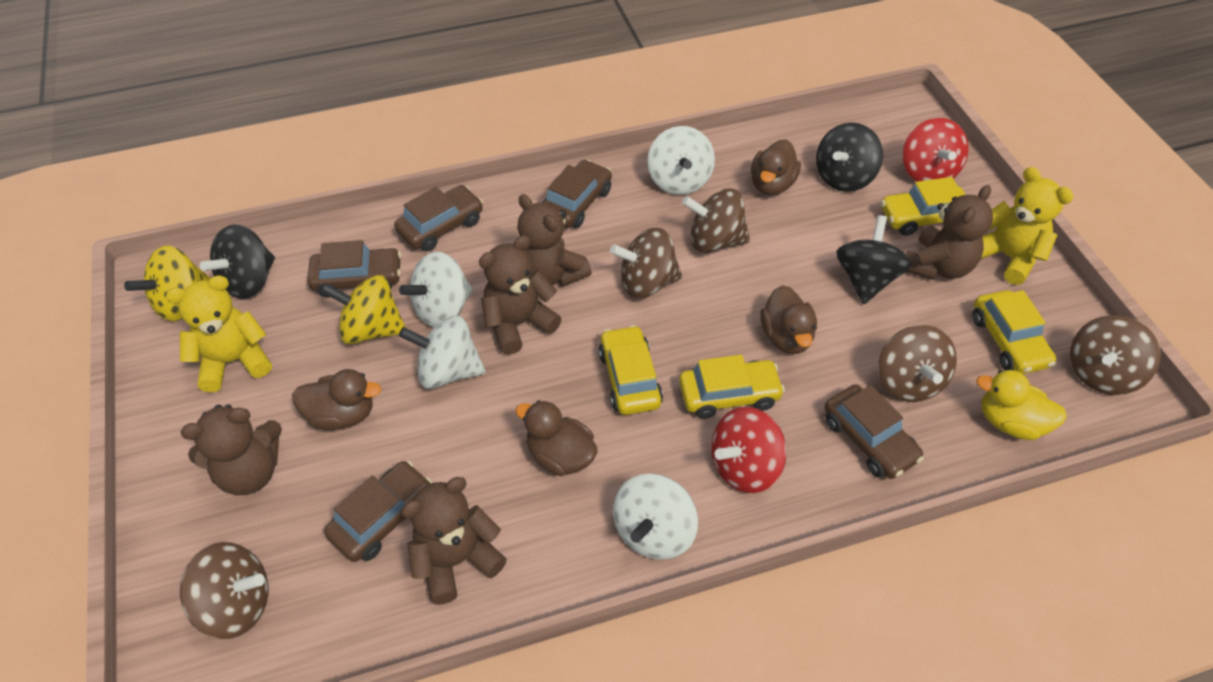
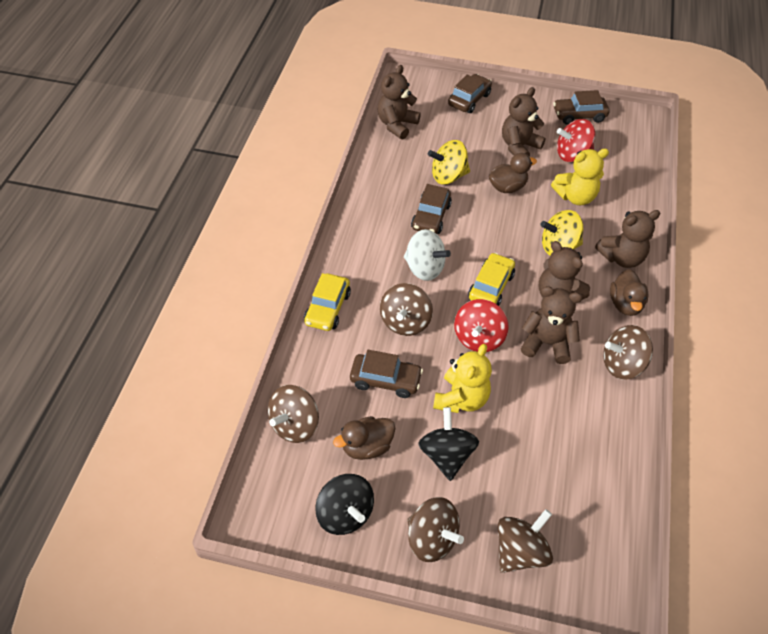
black spinning top: [200,224,275,299] [816,123,883,192] [836,215,912,304] = 3 -> [315,474,374,535] [418,407,479,481] = 2
brown car: [307,240,401,298] [324,461,433,562] [394,185,483,251] [543,159,612,228] [825,384,924,479] = 5 -> [350,350,423,398] [411,184,452,234] [448,74,492,113] [553,90,609,125] = 4
brown duck: [292,369,381,430] [515,400,598,476] [751,139,801,195] [760,285,817,354] = 4 -> [333,416,395,460] [489,153,537,193] [610,269,648,316] = 3
white spinning top: [399,252,473,328] [399,316,485,389] [613,474,698,560] [647,126,715,195] = 4 -> [404,229,451,281] = 1
yellow car: [598,325,663,415] [679,355,785,419] [881,177,966,236] [972,290,1056,374] = 4 -> [304,273,351,331] [468,253,515,306] = 2
yellow duck: [976,370,1067,440] = 1 -> none = 0

